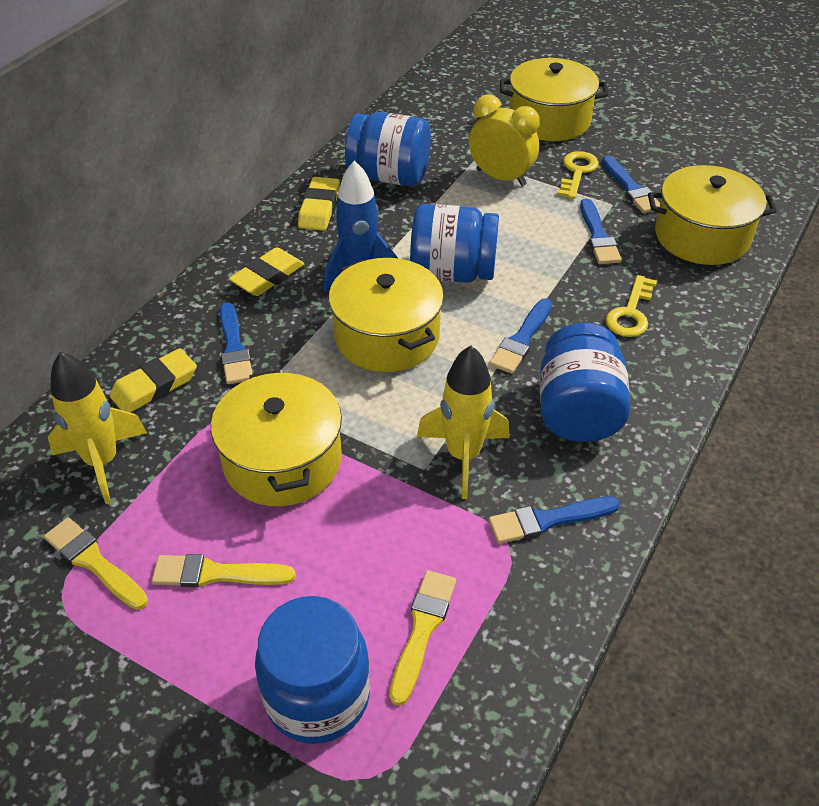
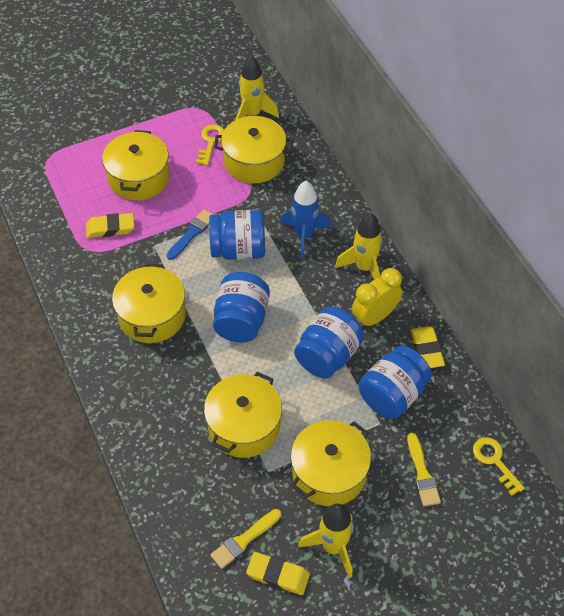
blue brush: [220,302,253,384] [489,298,552,374] [489,497,620,544] [580,198,622,264] [602,156,660,213] = 5 -> [167,209,214,260] = 1
yellow brush: [44,517,148,610] [152,554,295,587] [389,570,456,706] = 3 -> [210,509,281,569] [407,432,441,507] = 2
yellow pot: [211,369,342,506] [329,258,444,372] [500,58,608,141] [648,165,777,265] = 4 -> [102,130,170,200] [112,264,186,343] [204,372,282,458] [214,116,293,183] [291,420,371,506] = 5
yellow rocket: [48,352,147,504] [417,346,510,499] = 2 -> [236,56,279,120] [299,503,354,578] [335,213,383,280] = 3

